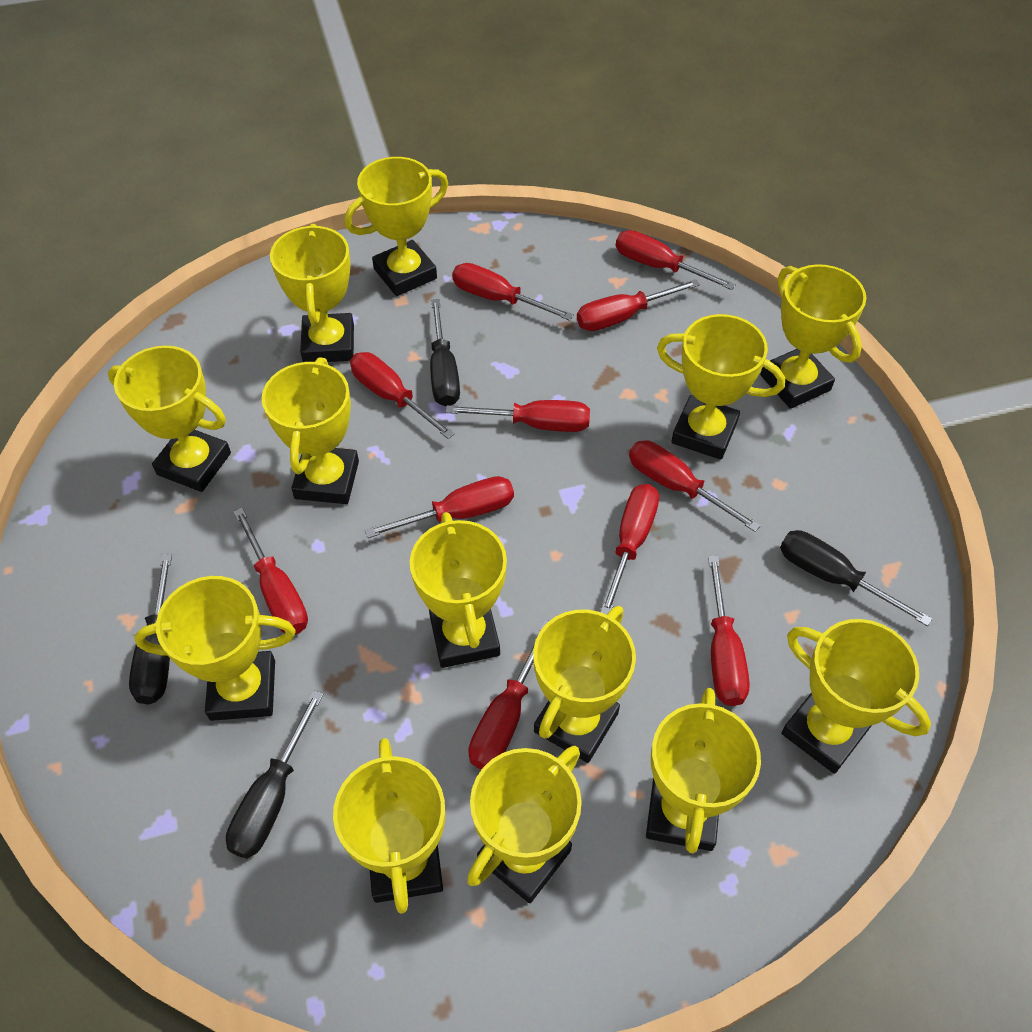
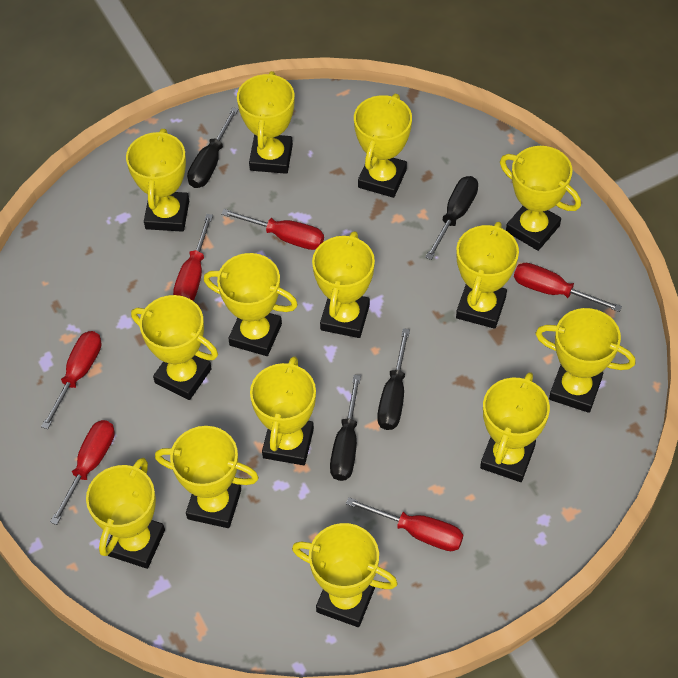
red screwdriver: [233,508,308,634] [350,352,455,439] [365,476,514,538] [446,400,590,432] [452,263,574,321] [468,620,549,770] [577,279,700,331] [600,484,659,615] [616,230,736,290] [629,440,761,532] [708,555,750,706] = 11 -> [41,331,101,429] [50,420,115,525] [173,214,213,301] [221,209,324,250] [346,497,463,551] [514,263,622,312] = 6
yellow trophy: [108,346,231,492] [134,576,296,721] [262,357,359,504] [270,224,354,362] [333,738,445,914] [344,157,448,296] [410,512,507,668] [467,746,582,903] [533,606,636,763] [646,688,761,853] [657,314,785,460] [760,264,866,409] [781,619,931,774] = 13 -> [86,458,165,569] [126,129,189,232] [131,295,218,400] [155,426,259,528] [204,253,298,356] [237,71,295,174] [250,356,316,465] [292,523,397,627] [312,231,375,338] [354,94,412,198] [456,222,519,329] [480,372,550,482] [500,146,581,251] [535,308,635,413] = 14

